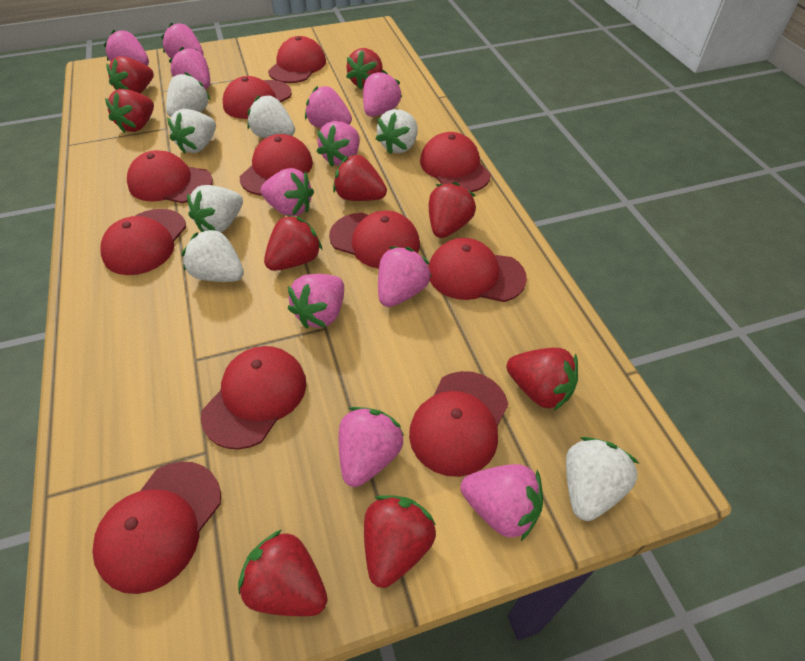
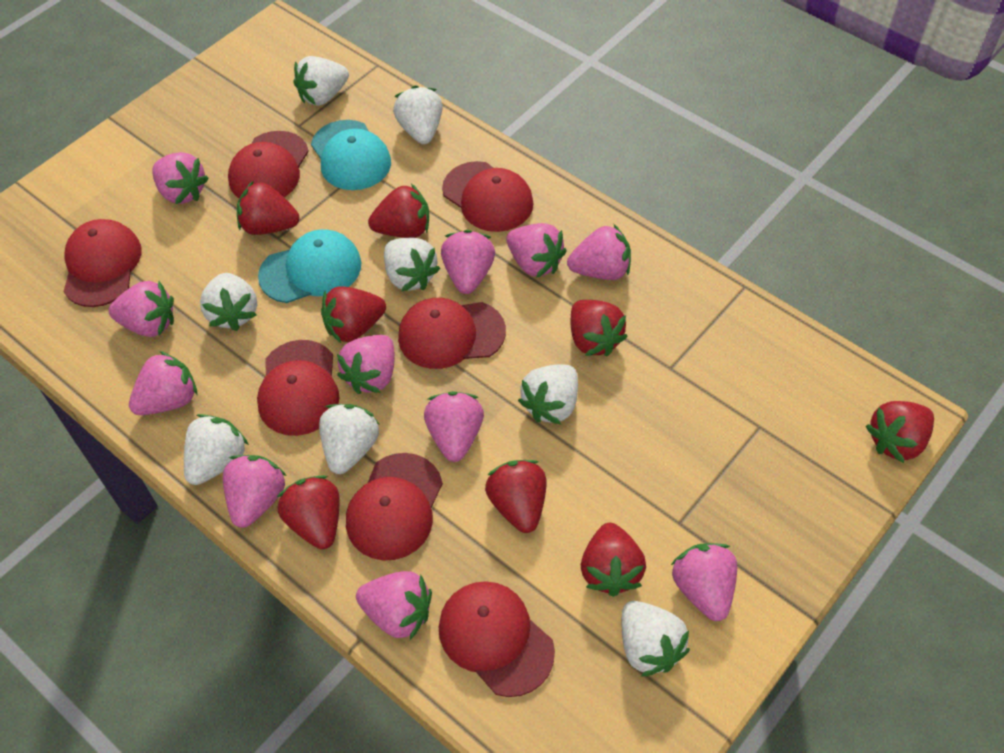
red cap: [92,462,221,594] [100,209,186,275] [127,150,213,203] [201,346,306,449] [223,76,292,119] [240,134,313,196] [268,36,326,83] [329,211,420,269] [409,371,508,477] [420,132,491,192] [428,238,527,302] = 11 -> [63,219,141,307] [228,131,309,198] [257,340,340,436] [346,453,443,561] [398,298,506,369] [439,581,555,697] [442,161,533,232] = 7
red strawberry: [105,89,154,133] [107,56,154,93] [238,530,328,616] [264,215,323,271] [333,154,387,201] [346,48,383,90] [364,495,436,588] [429,182,476,238] [506,348,578,411] = 9 -> [237,181,299,235] [277,475,339,549] [321,287,386,343] [368,184,429,238] [485,460,547,533] [571,300,628,357] [581,523,646,597] [866,401,934,463] = 8
turquoise cap: none = 0 -> [258,229,361,303] [311,120,391,190] = 2
white strawberry: [166,72,211,117] [167,109,216,154] [182,228,244,282] [187,185,243,232] [247,96,295,138] [376,109,417,154] [566,437,639,521] = 7 -> [184,414,249,485] [200,273,257,331] [293,56,349,106] [319,404,380,474] [384,238,440,291] [393,85,443,144] [518,364,578,424] [622,601,690,677] = 8

